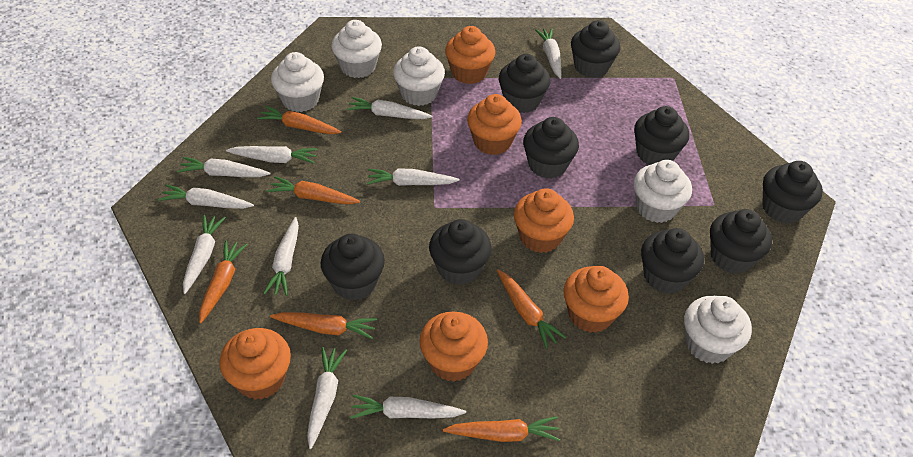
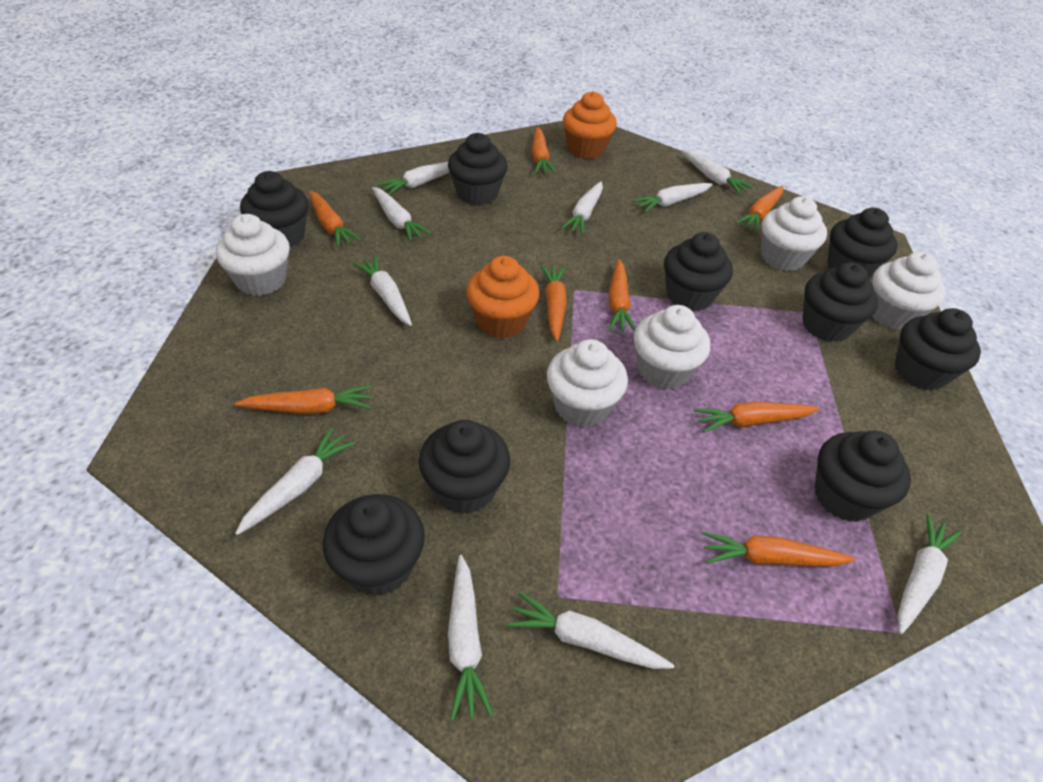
orange carrot: [199,240,248,324] [257,106,342,134] [267,176,360,204] [270,312,377,339] [443,416,560,442] [497,269,566,349] = 6 -> [235,385,372,414] [309,191,361,248] [532,127,556,174] [540,265,567,341] [609,259,636,332] [694,401,819,433] [702,532,856,566] [735,186,783,232] = 8
orange cupcake: [219,328,291,400] [419,311,488,382] [445,26,495,84] [467,94,522,155] [514,188,574,253] [563,266,629,333] = 6 -> [467,256,540,339] [563,91,617,159] = 2

